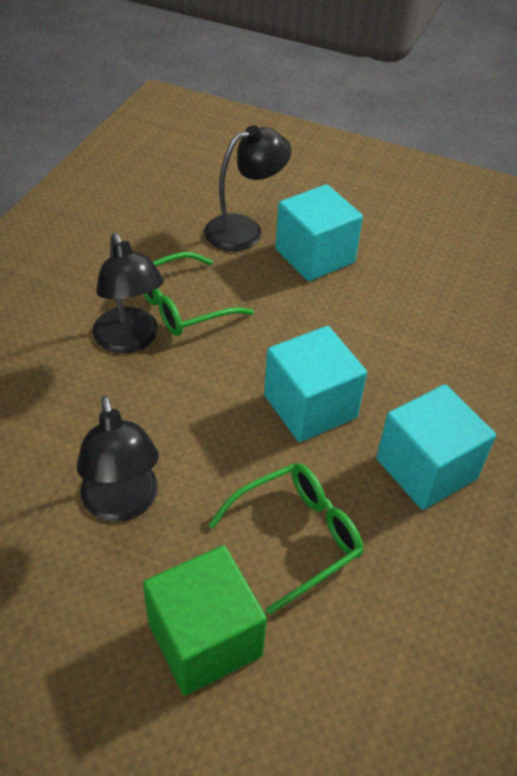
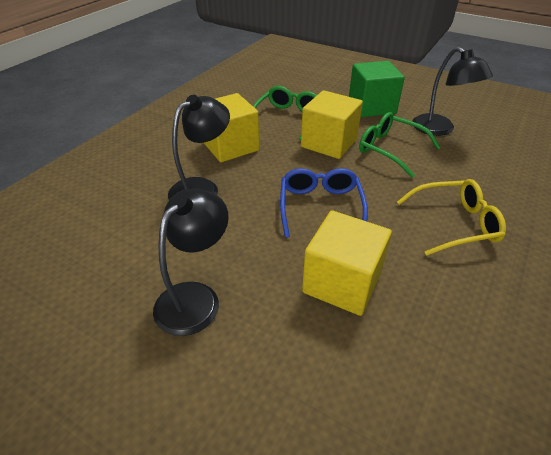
blue glasses: none = 0 -> [280,168,368,238] = 1
turquoise cube: [264,326,367,442] [275,184,363,281] [376,384,496,510] = 3 -> none = 0
yellow cube: none = 0 -> [204,93,260,162] [301,90,363,159] [302,210,392,316] = 3
yellow glasses: none = 0 -> [397,179,506,256] = 1

